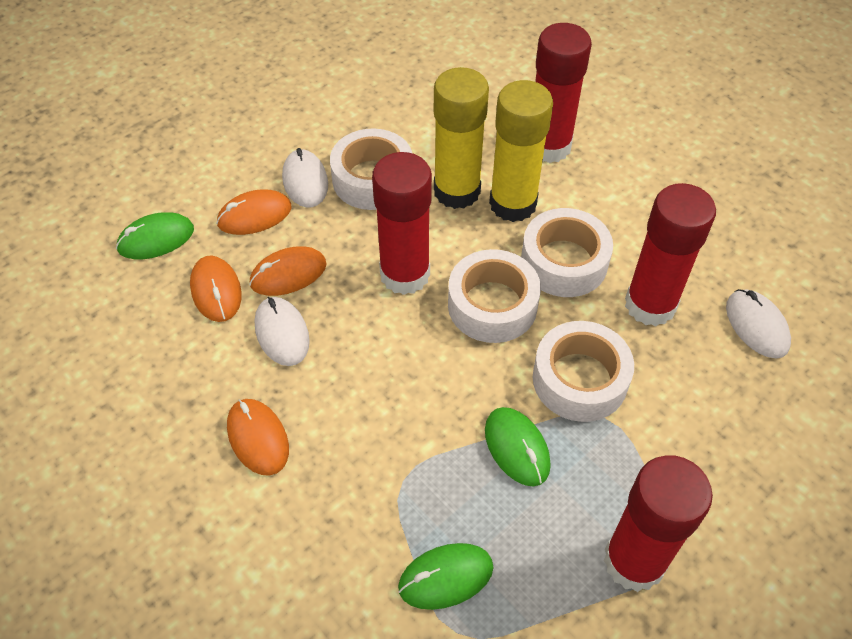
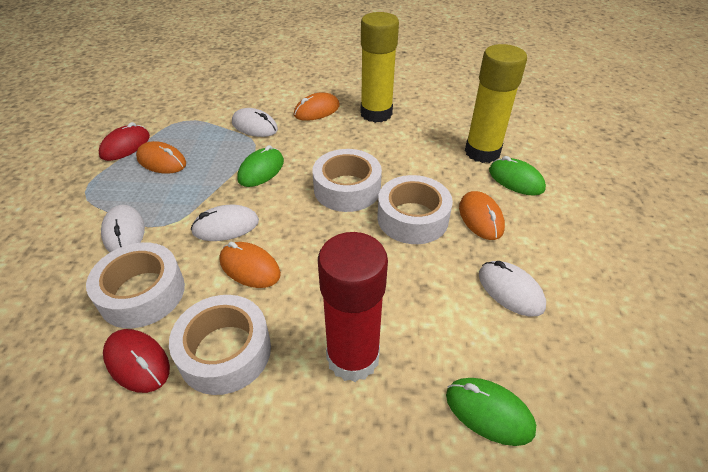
red glue stick: [372,152,432,295] [535,23,592,163] [603,455,713,592] [625,183,716,326] = 4 -> [318,232,388,382] = 1
red mouse: none = 0 -> [99,122,150,161] [103,329,170,393] = 2
white mouse: [255,297,310,366] [282,148,328,208] [726,289,791,358] = 3 -> [101,205,145,252] [191,205,259,241] [232,108,278,137] [479,261,546,317] = 4

